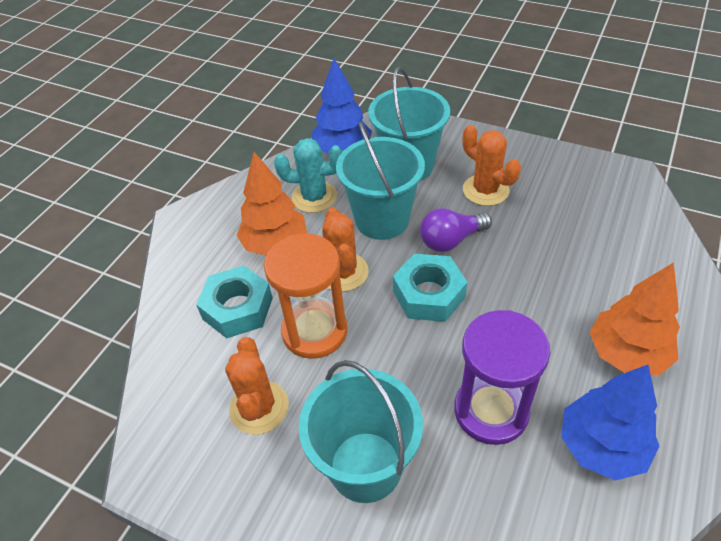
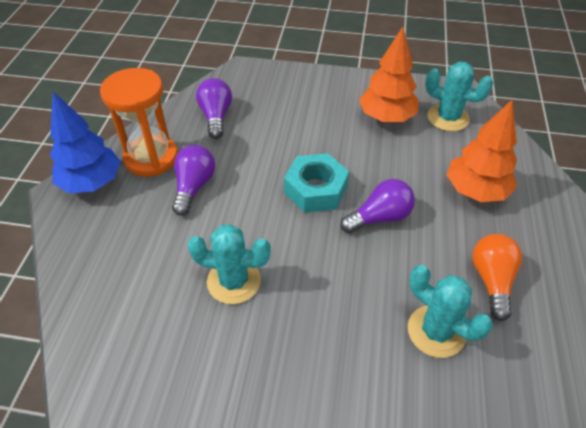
blue tree: [311,58,372,155] [561,364,660,481] = 2 -> [50,92,121,194] = 1
orange cactus: [225,337,289,435] [322,207,369,292] [462,125,521,206] = 3 -> none = 0
orange light bulb: none = 0 -> [472,234,522,321] = 1
purple hourglass: [454,310,550,445] = 1 -> none = 0
purple light bulb: [420,208,492,252] = 1 -> [172,145,215,216] [196,78,232,139] [340,179,415,233] = 3
turquoise bucket: [299,360,423,503] [336,122,425,240] [368,67,450,181] = 3 -> none = 0
turquoise cactus: [274,138,343,213] = 1 -> [187,224,271,304] [408,265,493,358] [425,62,493,131] = 3
turquoise nut: [196,266,273,338] [393,254,467,322] = 2 -> [284,153,349,213] = 1

